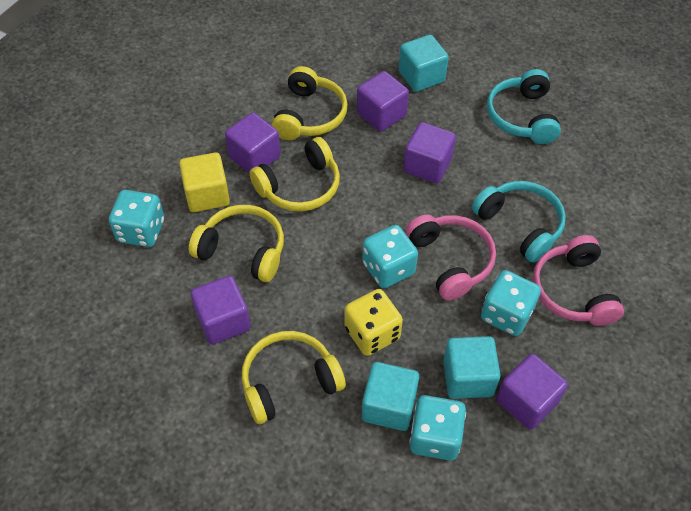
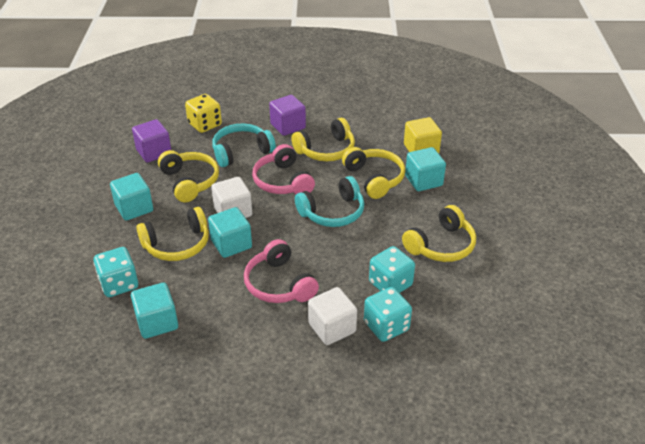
purple cube: [190,276,251,345] [225,113,281,174] [357,71,409,132] [403,122,456,184] [496,354,568,430] = 5 -> [132,119,171,163] [269,95,306,136] = 2
turquoise cube: [362,362,419,431] [399,35,449,92] [443,336,501,399] = 3 -> [110,173,153,221] [131,283,178,339] [208,207,252,258] [405,147,446,191] = 4
turquoise dice: [109,190,164,247] [362,225,418,288] [409,395,466,461] [481,270,541,336] = 4 -> [94,247,138,297] [364,287,412,342] [369,246,415,293] = 3
white cube: none = 0 -> [211,177,252,218] [308,287,357,345] = 2
yellow headphones: [189,205,284,282] [242,331,346,424] [249,137,340,212] [271,66,348,140] = 4 -> [136,207,209,261] [158,150,219,202] [291,118,355,161] [342,147,405,199] [402,205,476,262] = 5

